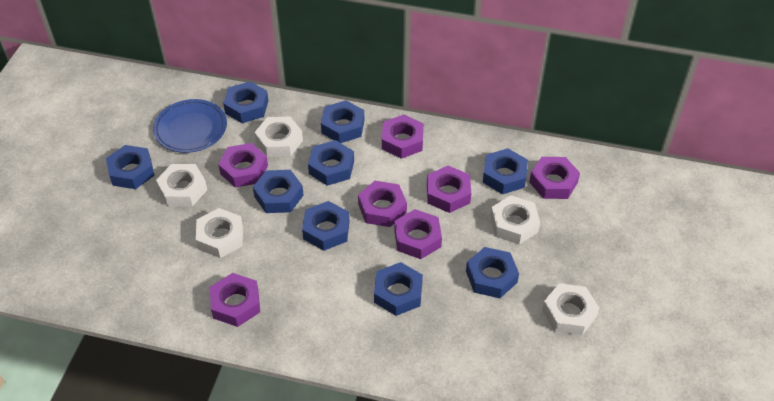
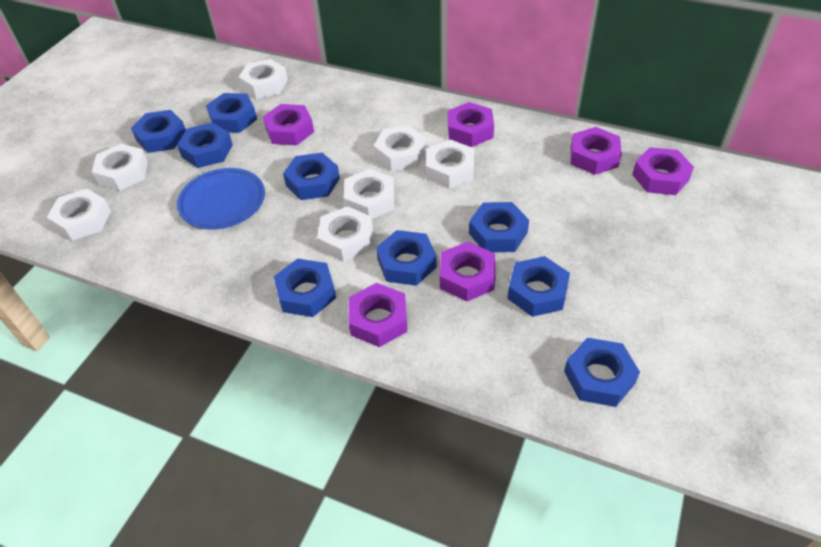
purple nut: [210,273,260,327] [218,143,268,188] [358,181,407,227] [382,114,424,159] [394,209,442,259] [427,166,471,213] [529,157,580,199] = 7 -> [263,104,314,145] [349,283,407,347] [440,242,495,302] [448,102,494,147] [570,127,622,175] [632,147,694,195] = 6
white nut: [156,164,207,206] [196,208,243,258] [254,116,303,157] [490,195,540,244] [542,283,599,335] = 5 -> [47,188,111,241] [92,144,148,191] [239,59,288,99] [317,206,373,262] [344,169,394,219] [374,126,426,171] [426,140,474,188] = 7

